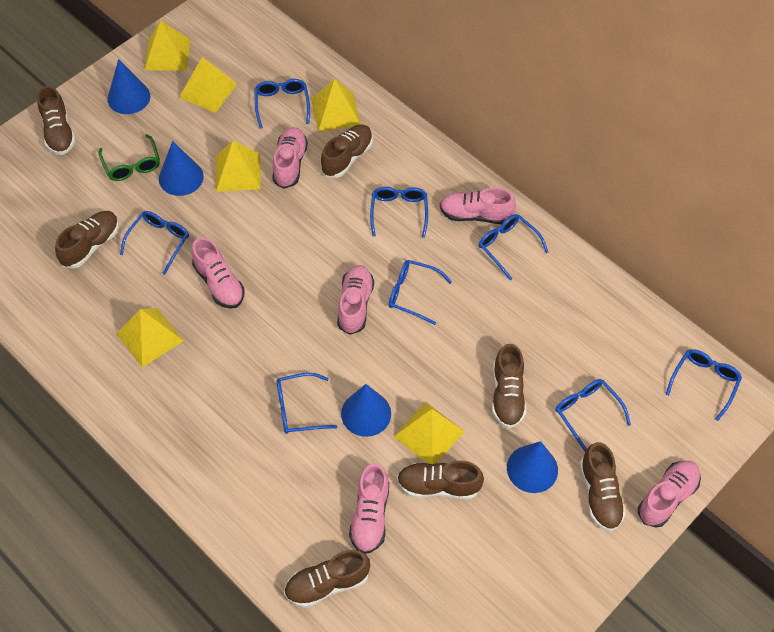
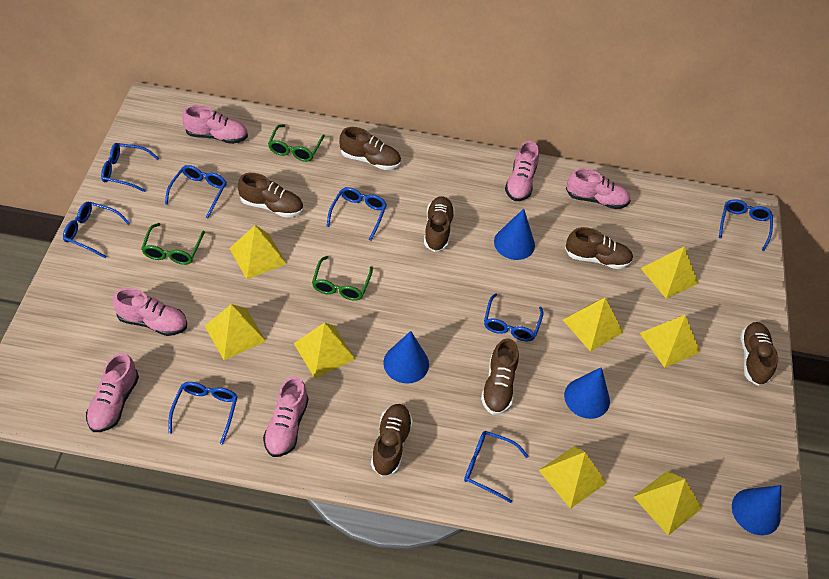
green glasses: [98,134,160,181] = 1 -> [141,223,205,265] [268,124,325,162] [312,256,373,301] = 3
yellow pyramid: [116,308,183,367] [145,20,191,71] [179,57,237,113] [216,140,261,192] [311,79,361,132] [394,402,465,464] = 6 -> [205,304,266,360] [229,225,287,279] [294,323,356,378] [539,446,607,509] [563,298,624,352] [633,471,702,536] [640,315,700,368] [641,247,699,299] = 8

